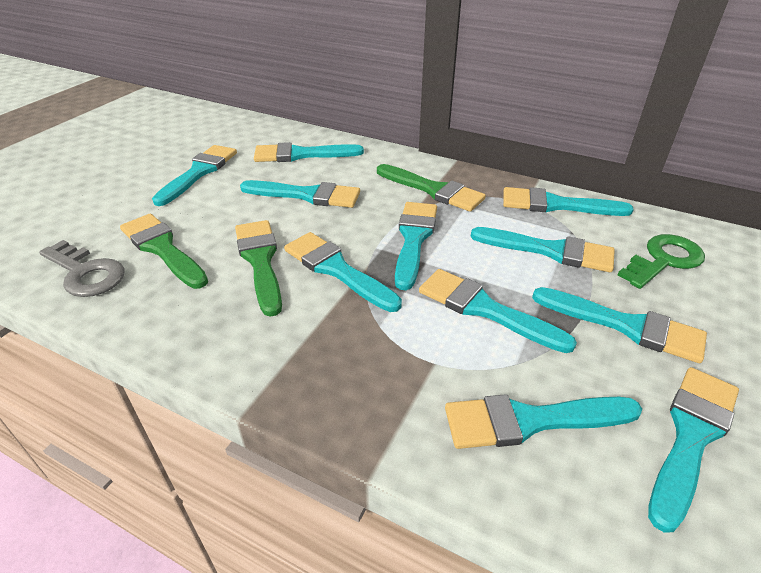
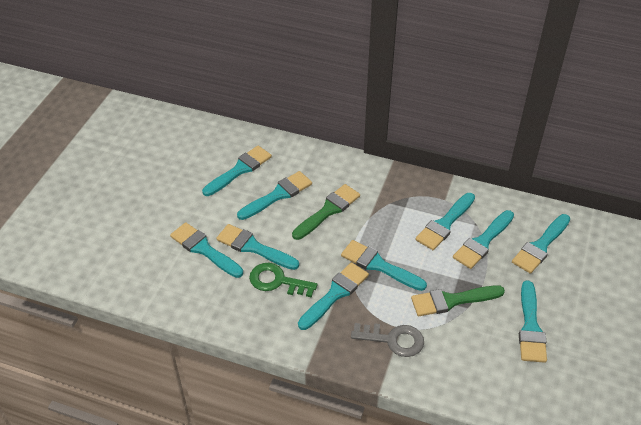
green brush: [120,213,208,289] [235,220,282,317] [377,164,486,212] = 3 -> [292,184,360,240] [411,285,505,316] = 2
turquoise brush: [152,145,237,206] [240,180,360,208] [254,142,364,162] [284,232,402,312] [395,202,437,290] [419,269,577,353] [445,394,642,449] [470,227,615,272] [503,187,634,216] [532,287,707,363] [648,367,739,533] = 11 -> [170,222,243,278] [202,146,272,196] [216,224,299,270] [237,171,312,220] [298,262,369,330] [341,240,427,291] [415,193,475,250] [453,210,514,269] [512,214,570,274] [519,280,547,363] = 10

